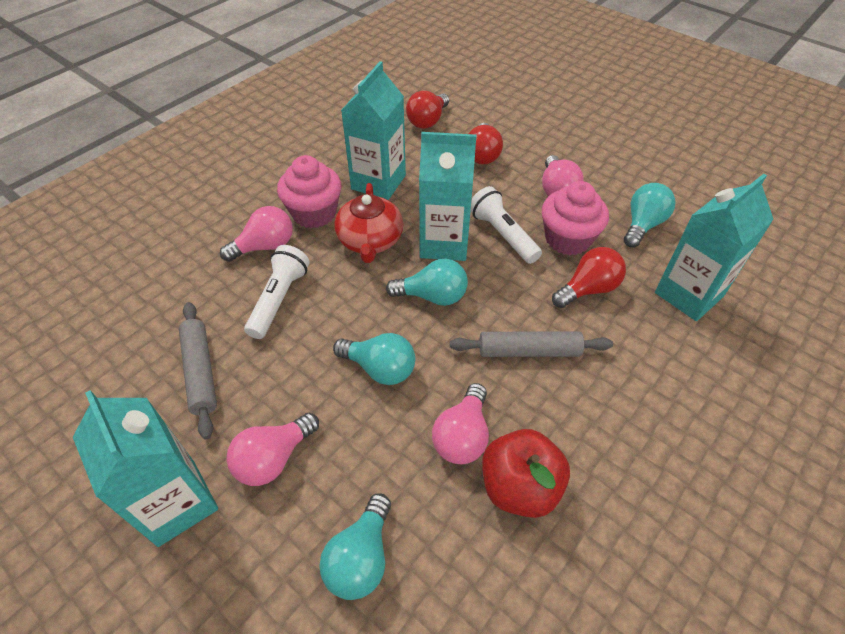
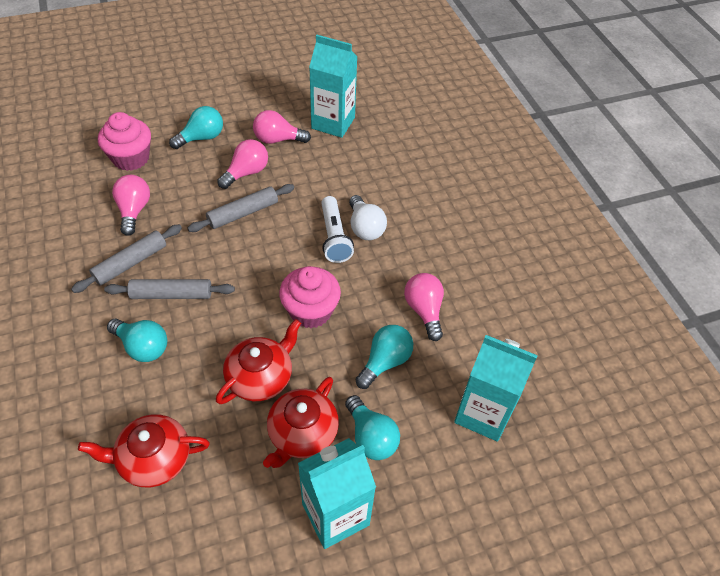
grey rolling pin: [179,302,217,439] [450,331,613,357] = 2 -> [71,225,182,293] [104,279,235,299] [188,184,294,232] = 3
red apple: [482,429,570,518] = 1 -> none = 0
red light bulb: [406,91,449,129] [469,123,503,164] [552,247,626,308] = 3 -> none = 0
red teapot: [334,183,403,263] = 1 -> [78,414,210,487] [216,319,301,404] [263,377,339,468] = 3
turquoise carton: [73,390,218,547] [341,61,406,200] [419,132,476,261] [655,174,774,321] = 4 -> [298,438,376,549] [309,35,358,138] [454,335,537,442] = 3
white flashlight: [244,245,310,339] [471,186,542,264] = 2 -> [321,196,354,263] = 1
white light bulb: none = 0 -> [349,195,387,240] = 1

